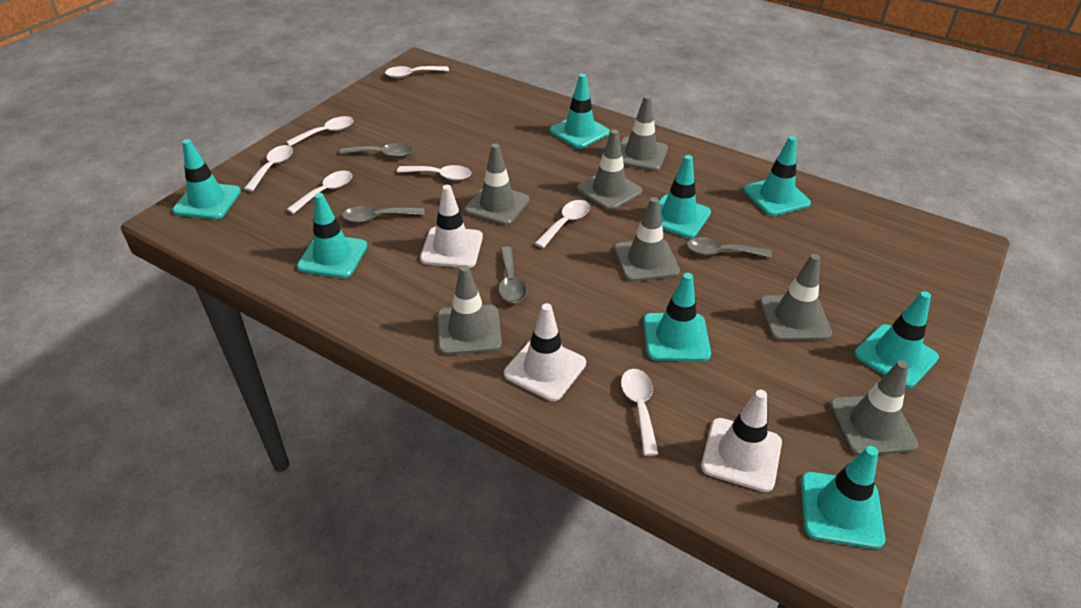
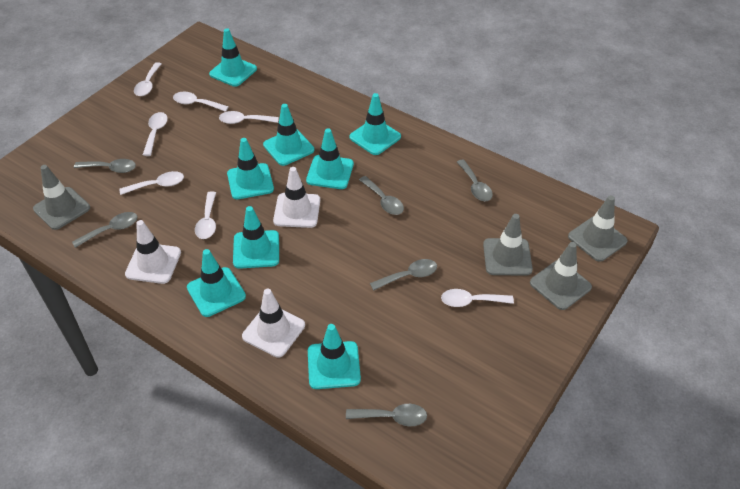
grey spoon: [340,143,413,158] [342,206,425,223] [499,247,527,303] [687,237,772,258] = 4 -> [72,212,138,248] [74,159,136,173] [346,404,427,427] [359,176,404,215] [370,259,437,291] [457,159,493,201] = 6
grey traffic cone: [437,265,502,355] [464,143,530,226] [577,130,643,211] [614,197,680,282] [620,95,668,171] [759,254,832,341] [829,360,918,455] = 7 -> [33,165,90,230] [483,214,533,276] [530,242,592,310] [568,195,628,262] = 4

